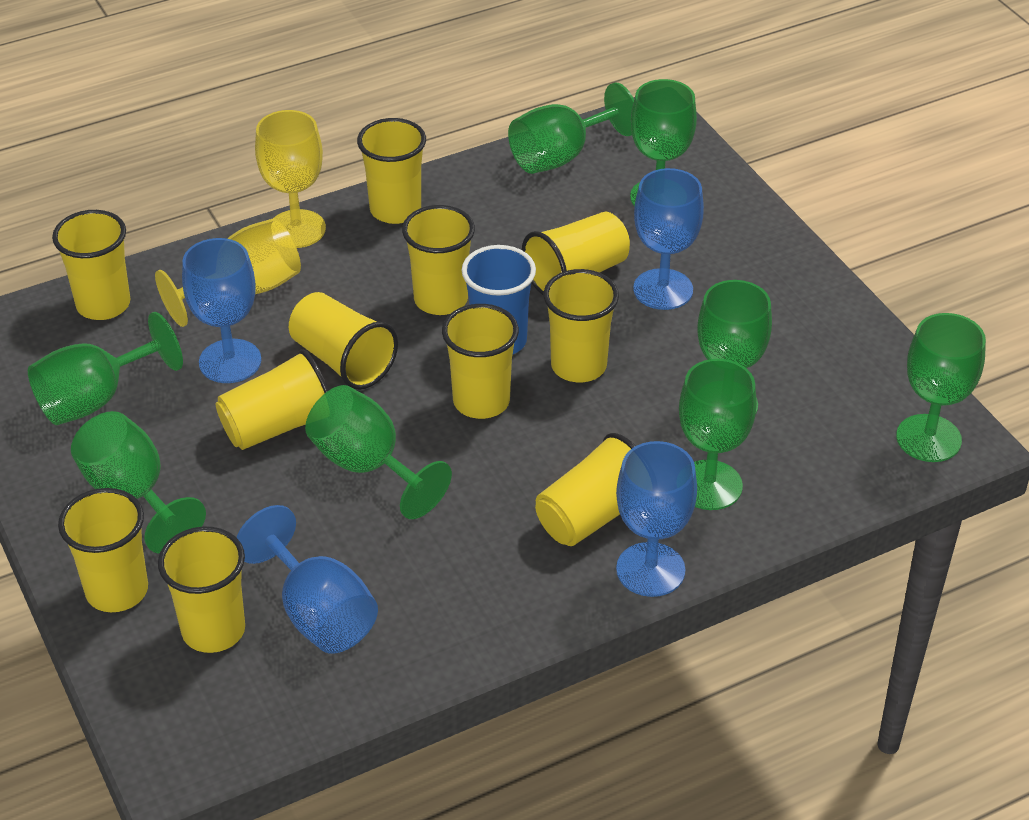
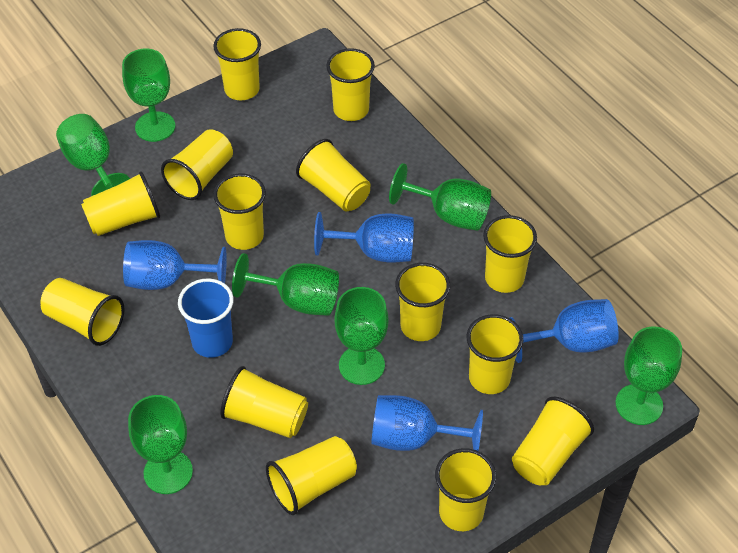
green goblet: [28,312,183,425] [71,411,206,554] [305,385,452,519] [508,82,634,174] [630,79,697,206] [679,359,757,510] [697,280,772,413] [896,313,986,462] = 8 -> [56,114,130,196] [122,49,175,142] [128,395,193,494] [232,253,339,316] [334,287,389,385] [389,163,491,231] [615,327,682,425] = 7
yellow cup: [52,210,130,320] [58,488,148,612] [158,526,245,653] [216,350,329,450] [289,292,398,390] [357,118,426,224] [402,205,475,315] [442,304,519,419] [522,212,630,295] [535,433,636,546] [543,269,619,382] = 11 -> [40,278,125,346] [81,171,160,236] [161,129,233,200] [213,28,261,100] [213,174,266,250] [220,366,308,438] [266,436,357,515] [296,139,371,211] [326,48,375,121] [395,263,450,341] [435,448,496,531] [467,314,523,394] [483,215,537,293] [512,397,594,485] = 14
yellow goblet: [155,218,301,327] [255,110,326,248] = 2 -> none = 0

